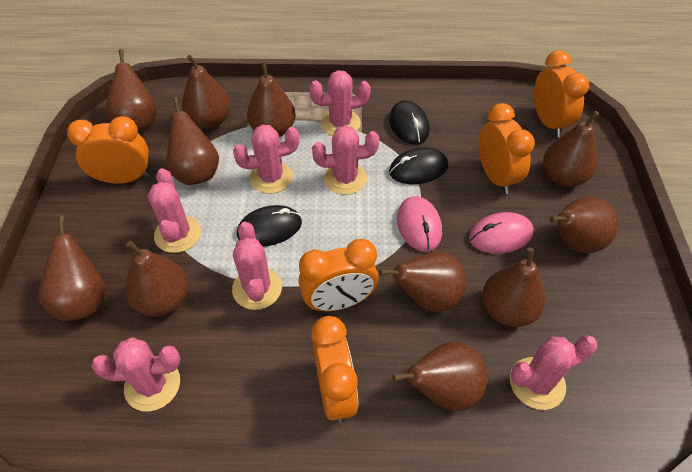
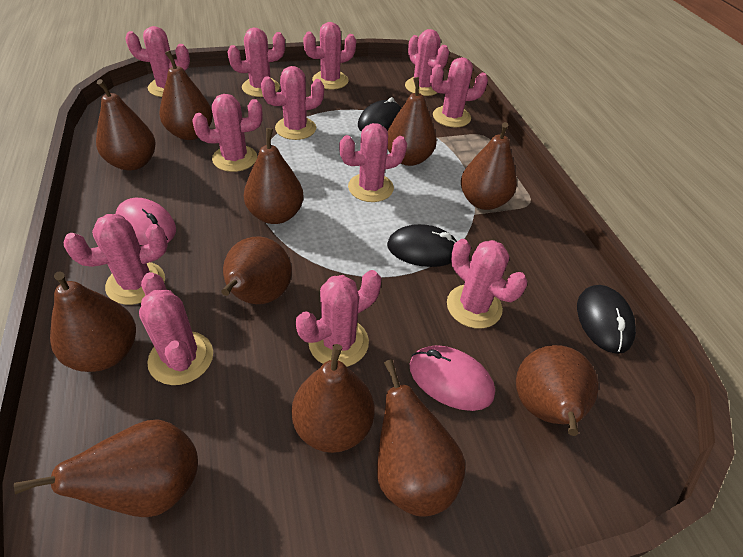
orange clock: [67,116,150,184] [298,239,379,311] [311,316,358,423] [478,103,535,194] [534,50,589,137] = 5 -> none = 0
pink cactus: [92,337,180,412] [147,168,201,253] [232,222,282,310] [233,124,299,194] [309,70,371,136] [312,125,379,195] [510,336,598,410] = 7 -> [64,214,168,305] [125,26,190,97] [139,272,213,385] [192,94,263,172] [227,27,285,97] [261,66,324,140] [296,270,381,367] [303,22,356,90] [339,123,407,202] [405,29,449,96] [430,57,488,128] [447,239,527,328] = 12

